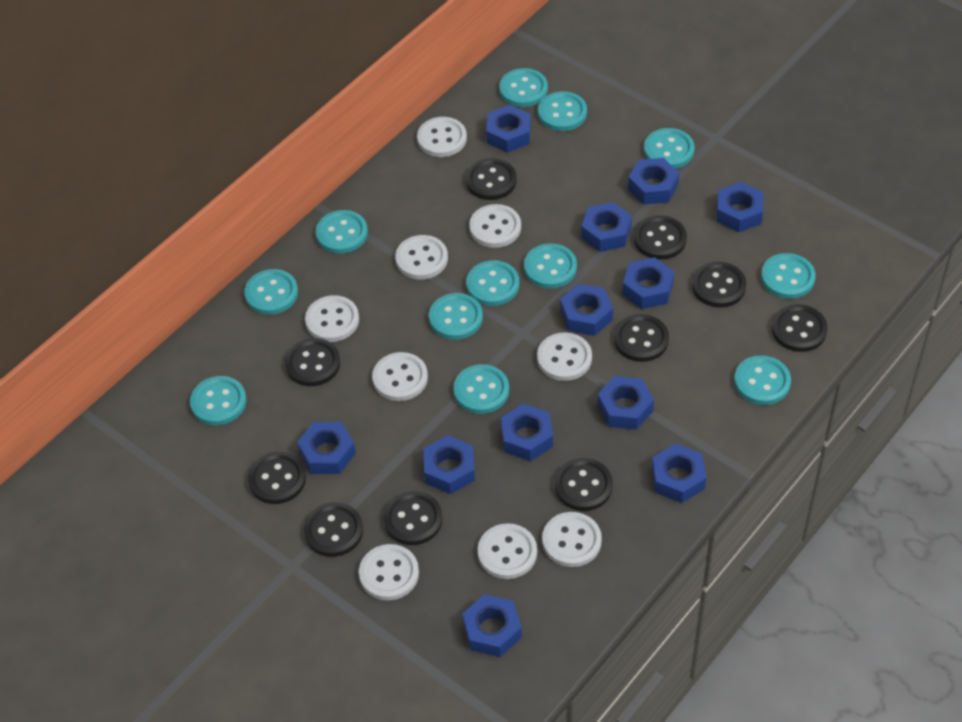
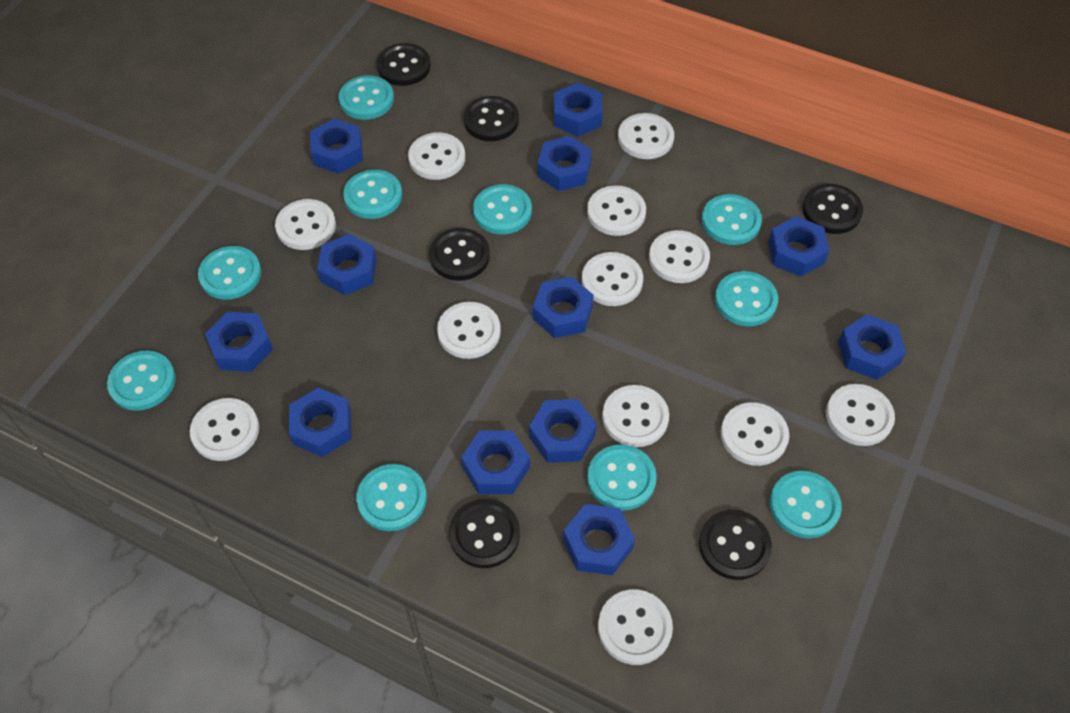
black button: [248,452,306,504] [285,338,340,386] [304,502,363,557] [384,491,442,545] [466,158,517,200] [555,458,613,511] [614,314,669,362] [634,215,687,260] [692,262,746,308] [772,304,828,352] = 10 -> [377,43,431,86] [429,228,490,281] [449,499,520,568] [464,96,519,141] [699,510,772,580] [802,184,863,234] = 6
turquoise button: [190,376,247,425] [244,269,298,315] [316,210,368,254] [429,293,483,340] [453,364,509,414] [466,260,519,306] [499,68,548,107] [524,243,577,289] [538,91,587,131] [644,128,694,169] [734,355,791,405] [761,253,816,299] = 12 -> [107,351,176,411] [198,246,261,300] [339,75,394,120] [343,170,402,219] [356,464,427,531] [473,184,532,234] [587,444,657,511] [702,194,762,245] [715,271,778,326] [770,471,842,539] = 10
white button: [305,295,359,342] [359,544,419,600] [372,352,428,401] [395,235,448,280] [417,117,467,157] [469,204,521,248] [477,523,537,579] [537,332,592,381] [542,512,602,567] = 9 -> [190,398,259,461] [275,199,336,250] [408,132,465,180] [437,302,501,359] [582,252,643,306] [587,185,646,236] [598,589,673,665] [602,385,669,447] [618,113,674,159] [649,230,710,283] [721,402,789,466] [826,384,895,446] = 12

